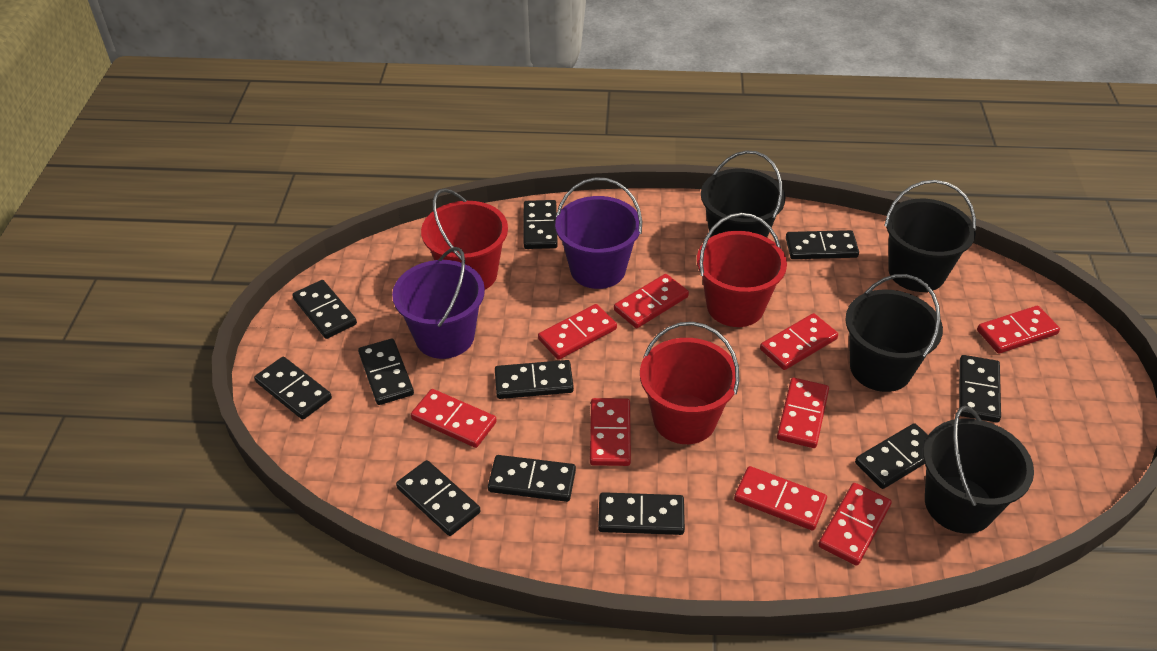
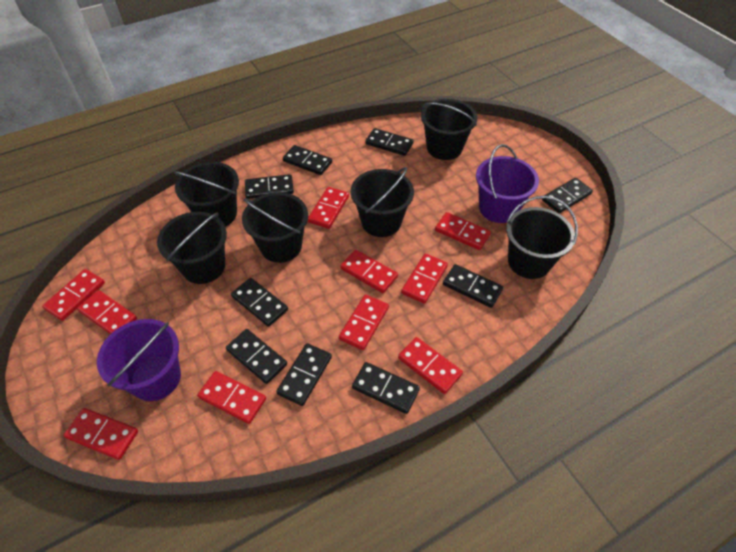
black bucket: [701,150,786,238] [845,274,943,392] [884,180,976,292] [923,406,1034,534] = 4 -> [157,212,227,284] [174,162,239,227] [242,192,308,263] [351,167,414,237] [421,99,477,160] [506,196,578,279] = 6
black domino: [254,357,332,420] [292,280,357,339] [358,339,414,405] [396,460,480,536] [488,455,576,502] [495,360,574,399] [524,200,558,249] [598,492,685,535] [786,230,859,259] [855,423,928,489] [959,355,1001,422] = 11 -> [226,329,287,384] [231,278,288,327] [245,174,294,199] [276,343,332,406] [283,145,332,175] [352,362,420,414] [365,128,414,156] [443,264,503,308] [542,178,593,213] = 9
red bucket: [421,188,508,290] [640,322,740,444] [697,213,787,327] = 3 -> none = 0
red domino: [411,389,497,448] [538,304,617,360] [590,398,631,466] [614,274,689,328] [734,466,827,531] [760,313,838,370] [777,378,829,448] [818,483,892,566] [977,306,1060,354] = 9 -> [42,269,105,321] [64,408,138,460] [77,290,137,334] [197,371,266,424] [308,187,349,229] [339,295,389,350] [340,250,398,293] [398,337,463,394] [401,254,448,304] [435,212,491,250] = 10

